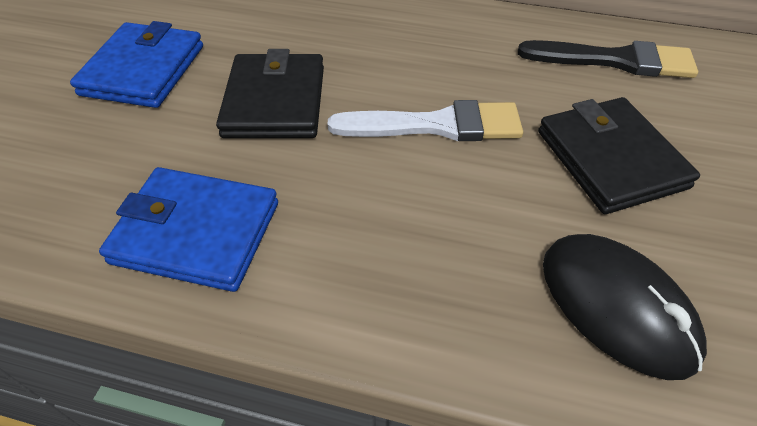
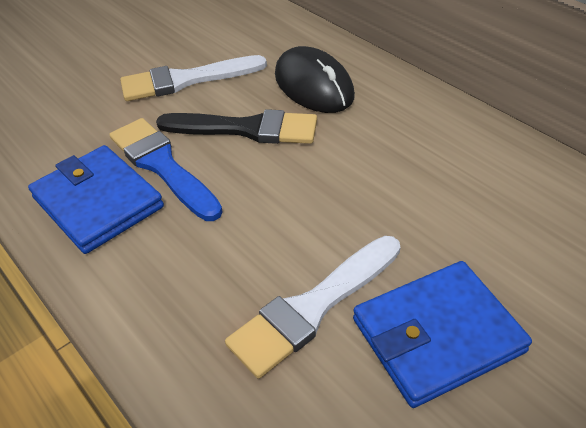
black wallet: [216,49,324,138] [538,97,700,214] = 2 -> none = 0
blue brush: none = 0 -> [109,118,223,221] = 1
white brush: [328,100,523,142] = 1 -> [120,55,267,101] [225,236,401,379] = 2

